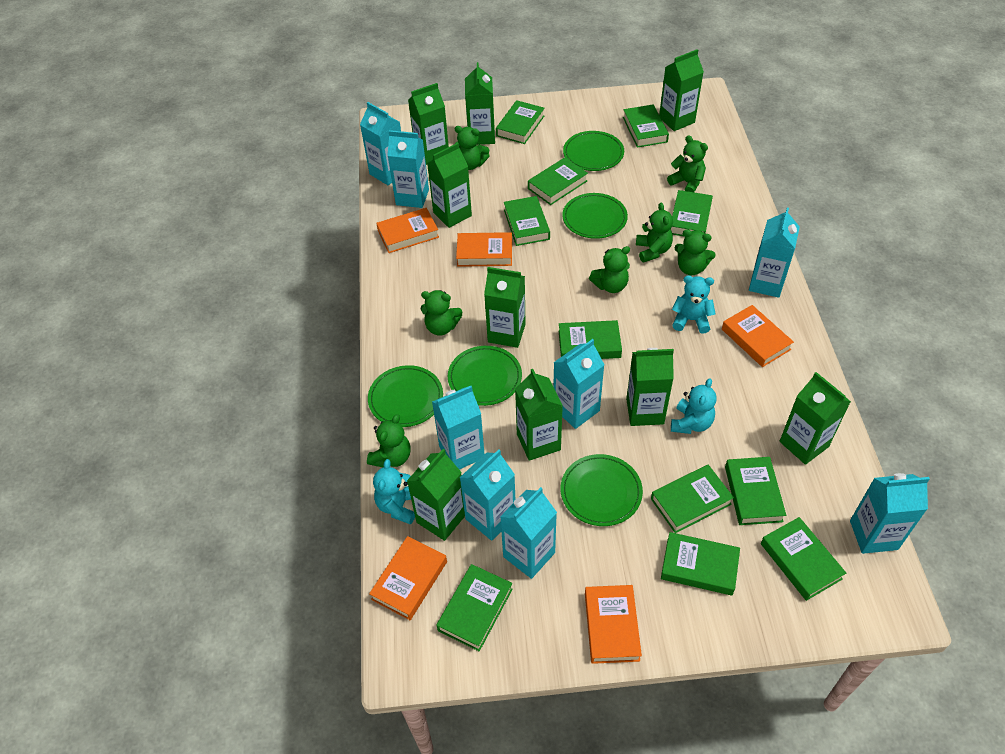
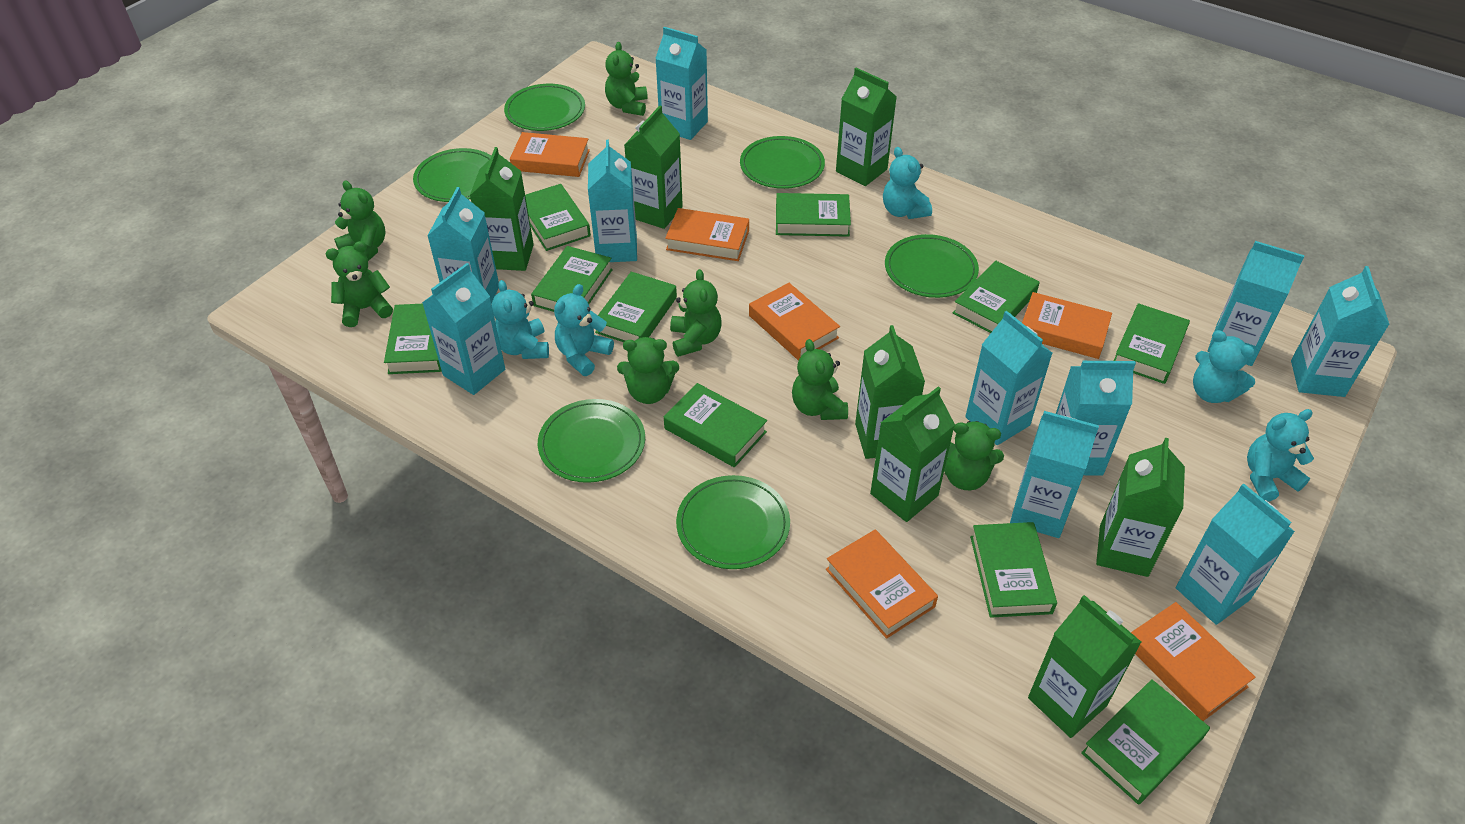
green book: [436,564,513,651] [496,100,545,144] [504,196,550,246] [528,157,588,205] [559,320,622,359] [623,104,669,148] [651,465,734,533] [661,532,740,596] [671,190,713,236] [725,457,786,525] [761,517,846,601] = 11 -> [384,304,442,374] [525,184,591,251] [531,246,613,312] [595,272,677,342] [664,383,767,468] [776,193,851,237] [952,261,1040,333] [970,522,1057,618] [1081,679,1210,805] [1114,303,1190,384] = 10
green carton: [407,449,465,541] [408,83,449,165] [427,143,472,228] [465,62,495,145] [484,267,526,348] [515,369,563,461] [626,348,674,426] [659,49,704,131] [779,372,851,465] = 9 -> [470,147,534,271] [624,106,683,229] [836,68,897,186] [855,325,925,459] [870,387,955,522] [1028,595,1142,738] [1096,438,1185,577] = 7
green plate: [368,365,443,427] [448,346,522,406] [561,454,643,526] [562,193,628,239] [563,131,624,171] = 5 -> [413,148,491,202] [504,84,585,131] [538,399,645,483] [676,475,790,569] [740,136,825,189] [885,234,979,298] = 6
orange book: [369,536,447,620] [376,208,439,253] [456,232,512,267] [585,585,642,664] [722,305,794,367] = 5 -> [510,132,590,177] [665,208,749,261] [749,283,840,361] [826,529,938,639] [1022,292,1112,359] [1131,602,1255,721] = 6
turquoise carton: [360,102,401,185] [387,130,429,208] [432,386,484,470] [460,449,515,541] [500,487,557,579] [553,339,605,429] [749,208,800,298] [850,473,930,554] = 8 -> [422,263,505,395] [427,187,499,304] [588,140,637,262] [655,27,708,140] [965,311,1052,445] [1010,411,1099,538] [1056,361,1136,476] [1176,484,1295,625] [1208,241,1305,366] [1291,266,1390,397] = 10
turquoise teddy bear: [373,459,415,525] [671,378,717,434] [672,275,716,334] = 3 -> [492,280,549,359] [554,284,614,376] [883,147,932,219] [1193,330,1255,403] [1247,409,1314,502] = 5

